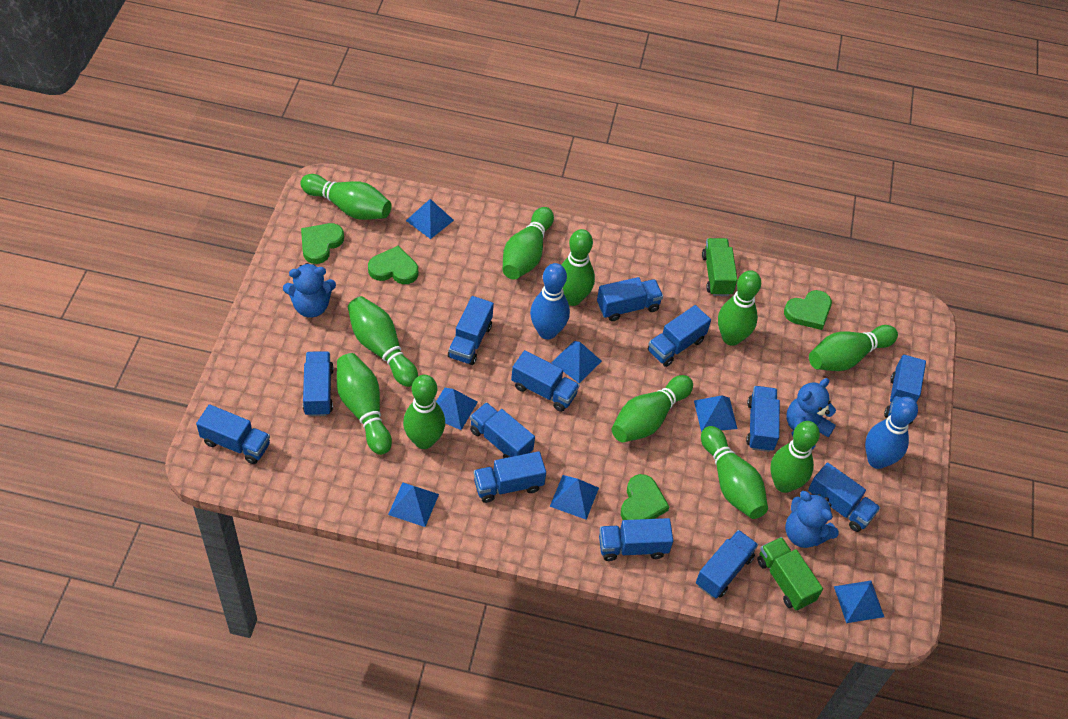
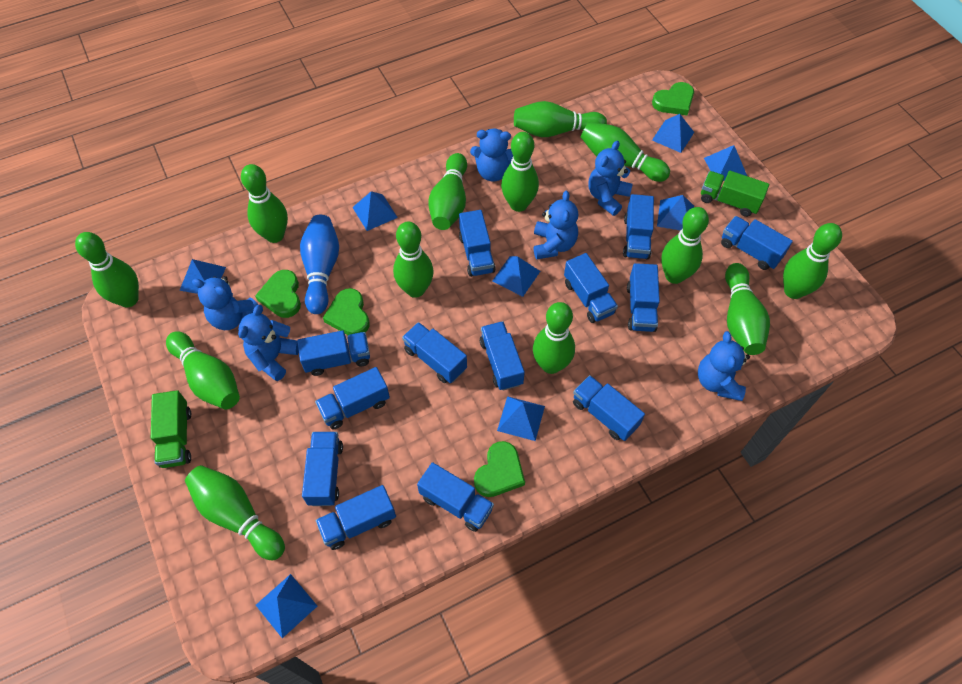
blue bowling pin: [530,263,570,339] [865,397,918,469] = 2 -> [300,215,339,314] = 1
blue pyramid: [388,482,439,527] [406,199,454,239] [436,387,478,430] [550,475,599,520] [551,341,602,383] [694,396,737,432] [834,581,884,623] = 7 -> [179,259,226,294] [256,574,317,638] [352,191,398,231] [492,256,540,297] [497,396,545,441] [652,114,694,153] [657,195,694,231] [704,145,747,181] = 8
blue teddy bear: [283,263,336,317] [785,491,839,548] [786,378,836,450] = 3 -> [192,276,259,330] [238,305,299,381] [470,129,513,182] [534,191,578,260] [588,140,633,216] [698,331,750,401] = 6
green bowling pin: [300,174,391,220] [337,353,392,455] [348,296,418,387] [403,375,445,449] [503,207,554,280] [561,229,595,306] [612,375,693,442] [701,426,768,519] [718,270,761,346] [770,421,820,493] [809,325,898,371] = 11 -> [75,232,139,307] [166,331,240,409] [185,465,285,561] [241,164,288,243] [393,222,434,298] [428,153,467,230] [501,132,539,212] [514,101,607,137] [533,302,575,374] [581,122,670,182] [661,207,709,284] [725,263,770,355] [783,223,842,299] = 13

